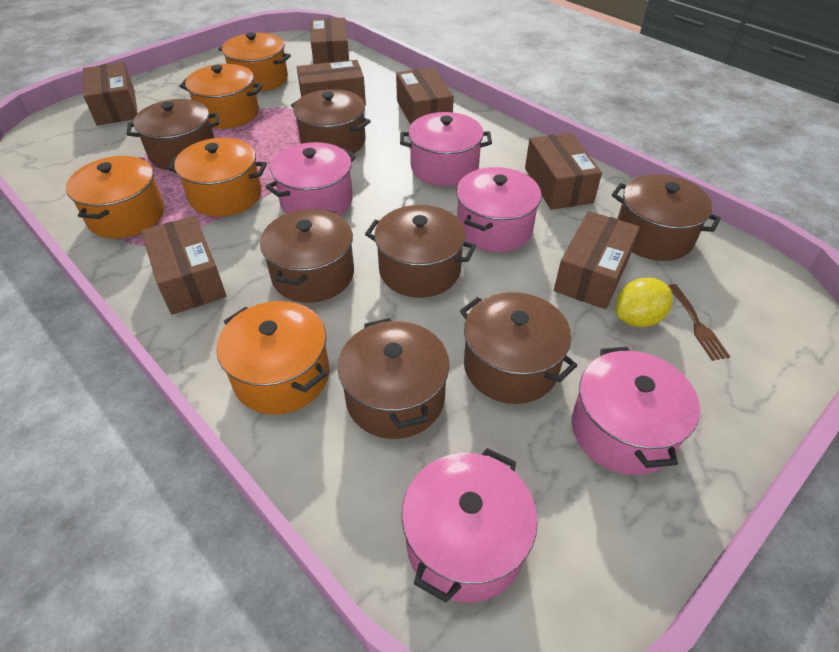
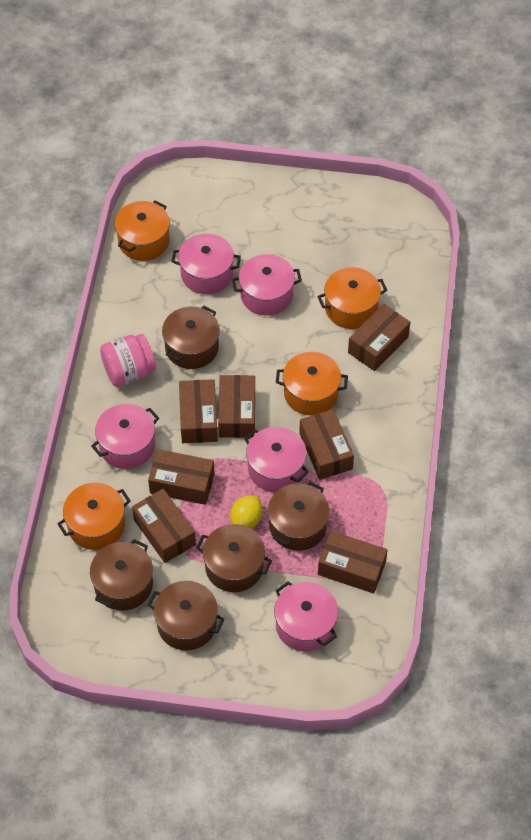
brown fork: [668,284,730,361] = 1 -> none = 0
brown pot: [127,99,219,170] [260,209,354,303] [291,89,371,154] [338,318,450,439] [365,205,476,298] [460,292,578,404] [612,174,721,261] = 7 -> [90,539,153,611] [148,581,225,650] [162,306,220,369] [196,524,272,592] [268,482,329,551] = 5
orange pot: [66,156,164,238] [167,138,267,217] [179,64,263,129] [217,301,329,415] [218,32,291,92] = 5 -> [57,483,131,550] [114,200,170,261] [276,352,348,416] [317,267,387,329] = 4
pink jar: none = 0 -> [100,334,156,387] = 1

